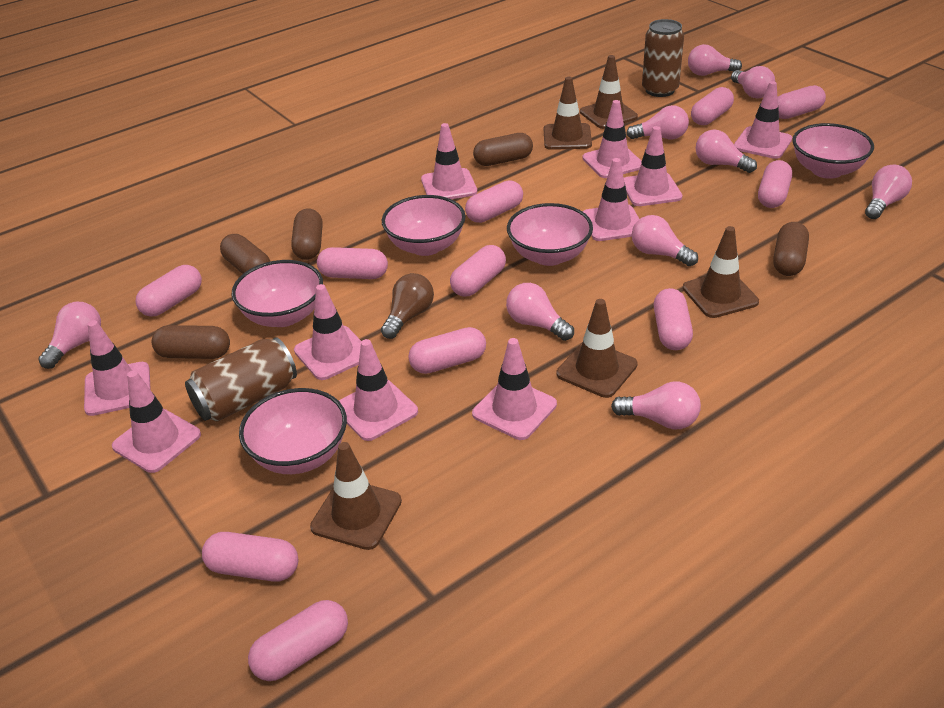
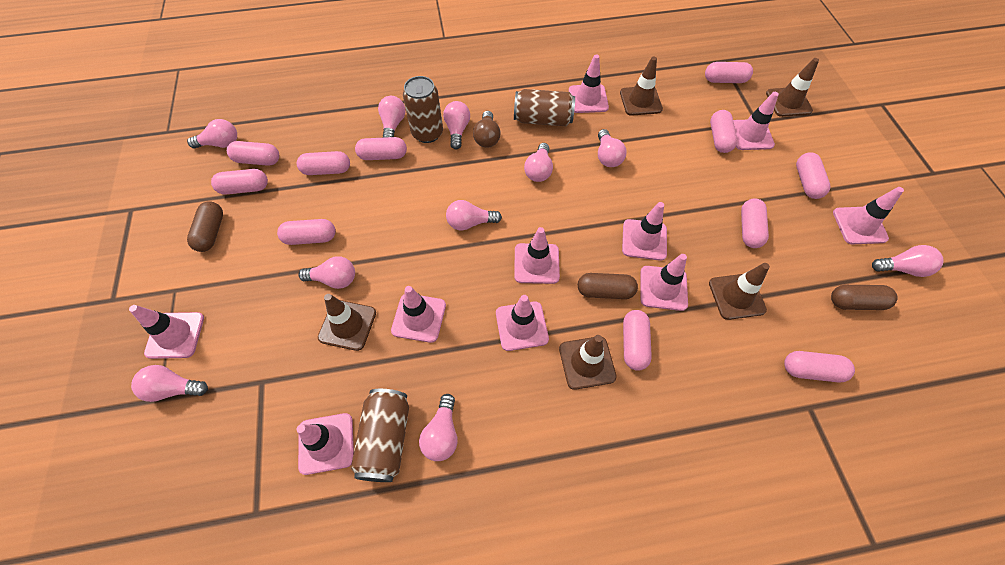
brown can: [185,337,297,422] [642,19,684,97] = 2 -> [351,389,409,482] [403,76,443,143] [514,89,575,126] = 3
brown capsule: [152,325,230,359] [220,234,271,274] [291,208,323,260] [473,133,533,166] [773,222,809,276] = 5 -> [187,201,223,252] [578,273,638,299] [831,285,898,310] = 3
pink bowl: [231,260,323,327] [239,388,347,474] [382,195,466,256] [507,203,593,266] [792,123,874,179] = 5 -> none = 0
pink light bulb: [38,302,101,369] [506,283,574,341] [611,381,701,429] [626,105,689,139] [632,215,698,266] [688,44,742,76] [696,130,757,173] [731,66,775,99] [865,165,912,219] = 9 -> [131,365,208,402] [187,119,237,149] [298,256,355,289] [378,96,406,138] [419,394,458,461] [443,101,470,149] [446,200,502,231] [524,143,553,182] [598,129,627,167] [872,245,943,277] = 10

